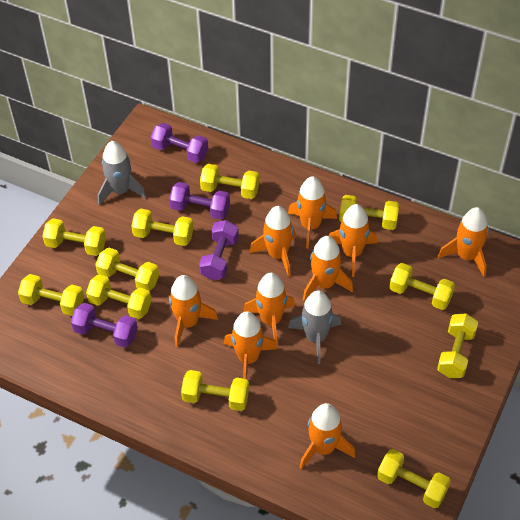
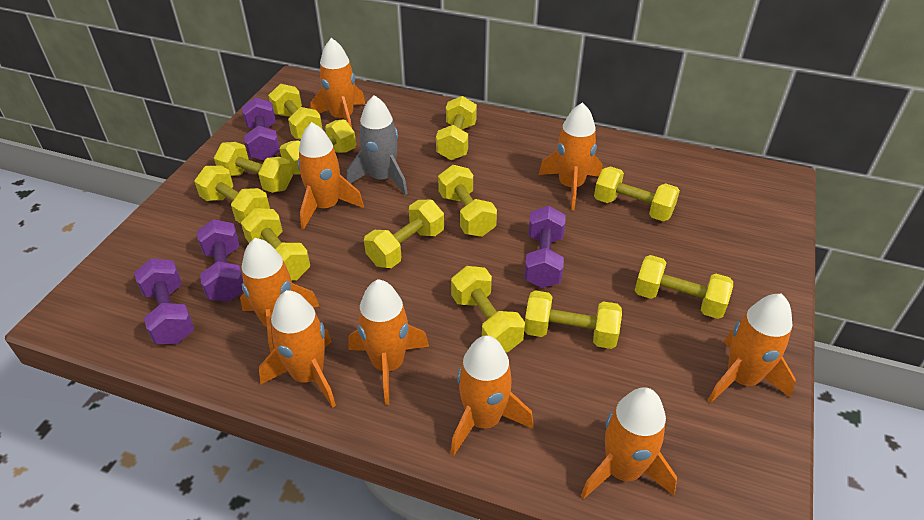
grey rocket: [98,141,146,205] [288,290,341,364] = 2 -> [347,95,408,196] = 1
yellow dumbbell: [18,274,84,316] [42,218,106,256] [86,274,152,319] [95,248,159,291] [131,209,194,246] [181,370,249,411] [200,164,259,199] [339,195,399,230] [377,449,451,508] [389,263,455,310] [437,313,478,378] = 11 -> [194,166,270,224] [214,142,293,193] [241,208,310,281] [268,84,323,140] [280,119,356,175] [364,200,444,268] [436,96,477,160] [438,165,497,237] [451,266,525,352] [524,290,622,349] [594,166,680,221] [635,255,733,319] = 12

